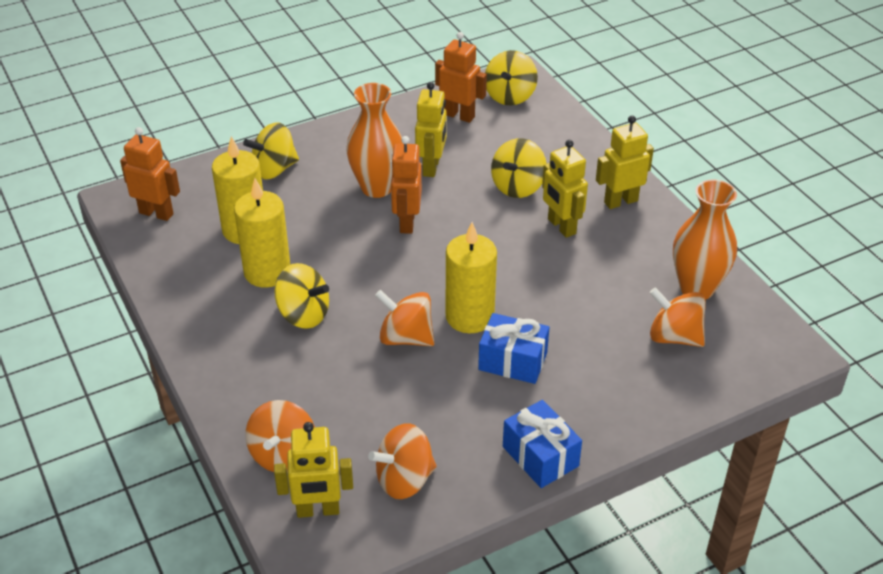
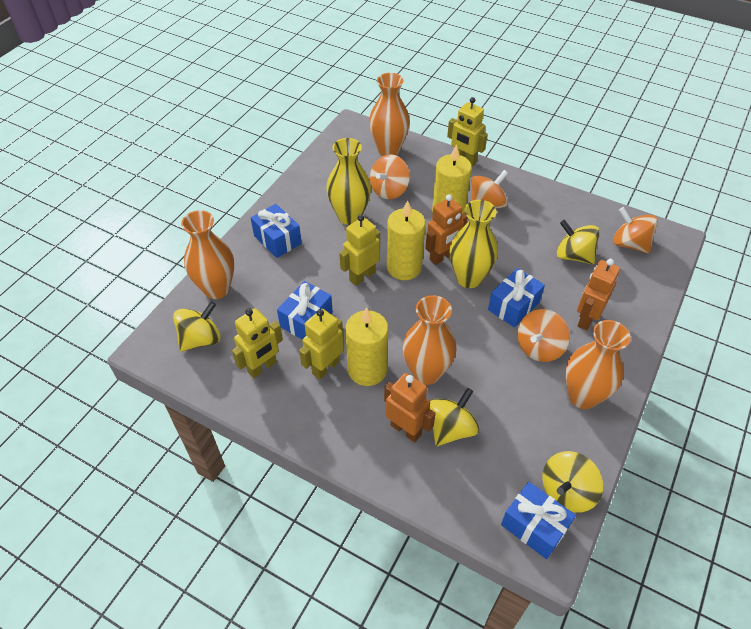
blue gift: [478,313,549,384] [503,400,582,488] = 2 -> [251,204,302,258] [277,281,333,340] [488,268,545,328] [501,482,576,559] = 4
orange vase: [346,83,403,198] [673,179,737,300] = 2 -> [181,210,234,299] [369,73,410,156] [403,295,457,385] [565,320,631,409] = 4
yellow vase: none = 0 -> [326,138,371,225] [450,200,498,288] = 2

